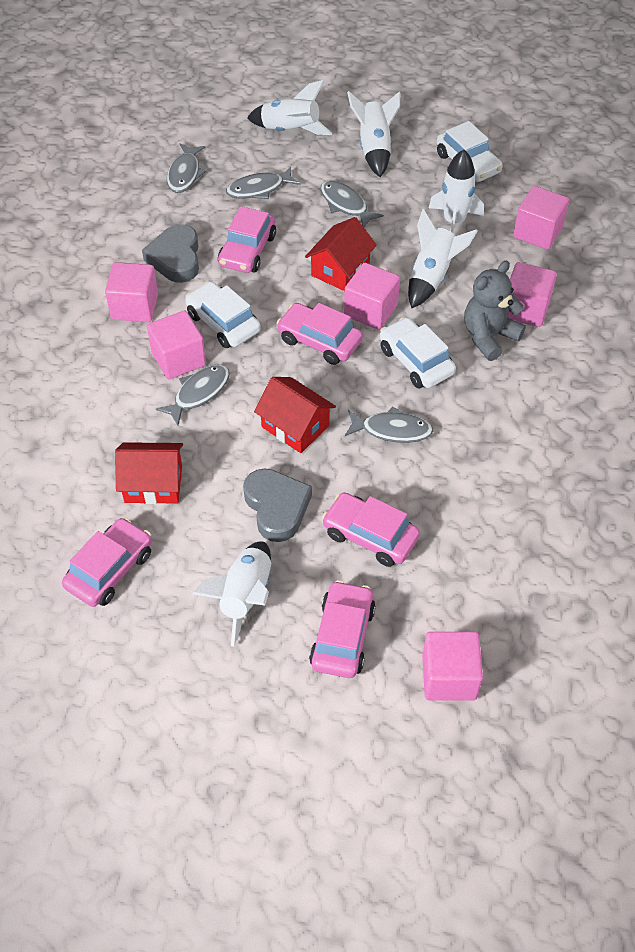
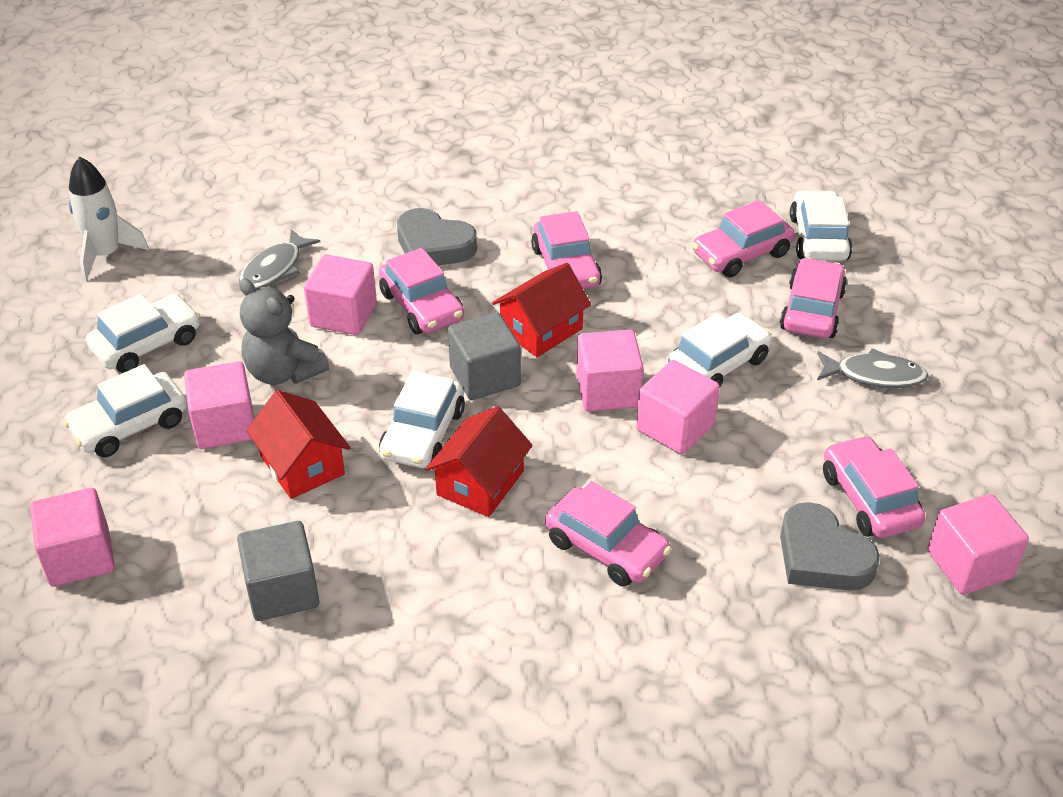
grey cube: none = 0 -> [237,521,319,621] [448,312,521,400] = 2
grey fish: [156,364,230,426] [167,143,206,193] [226,167,300,199] [320,181,384,227] [345,406,434,443] = 5 -> [239,229,320,289] [817,348,928,388] = 2
pink car: [62,518,152,607] [218,206,276,273] [277,303,363,365] [309,580,376,678] [322,492,420,567] = 5 -> [379,248,464,334] [531,211,602,289] [545,481,671,587] [692,200,794,277] [780,257,847,338] [823,435,925,538] = 6
white car: [185,281,261,348] [380,317,456,389] [437,121,503,182] = 3 -> [63,364,187,457] [86,294,200,373] [379,371,465,468] [666,313,772,388] [790,190,852,261] = 5
white rocket: [193,542,271,647] [247,80,332,135] [347,91,400,177] [408,209,478,308] [429,149,484,233] = 5 -> [69,156,149,281] = 1

